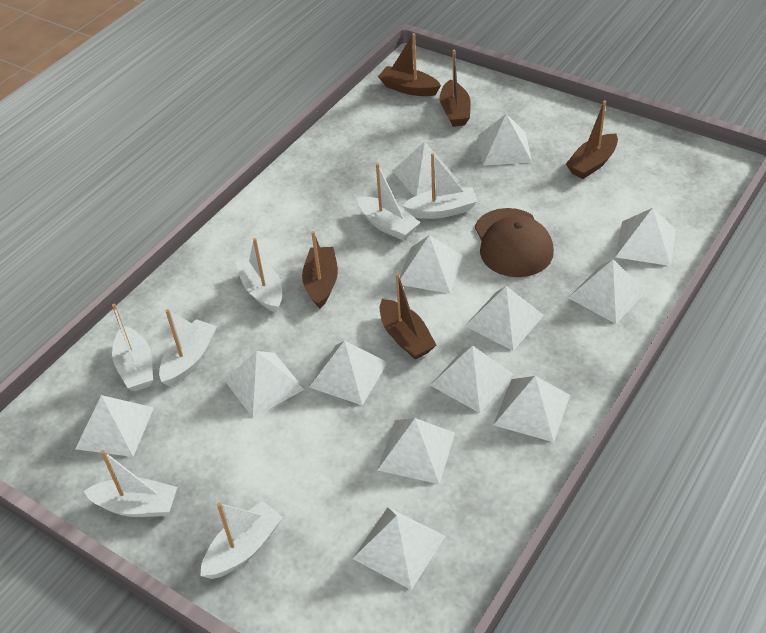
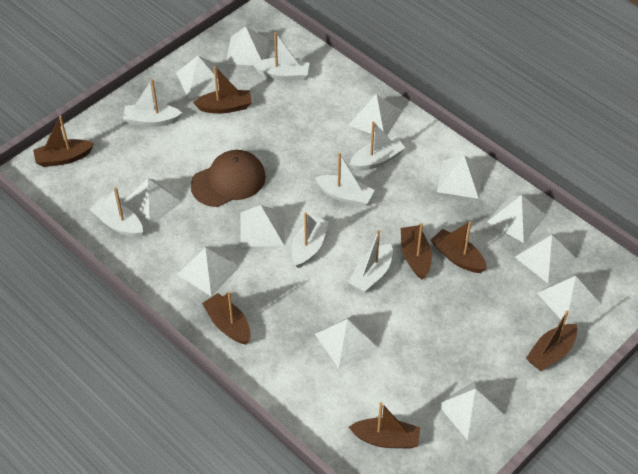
brown boat: [302,231,338,308] [378,33,441,96] [380,273,436,359] [440,50,471,127] [566,101,618,179] = 5 -> [33,116,94,167] [193,66,252,114] [202,292,251,345] [349,402,420,448] [401,223,432,280] [431,222,487,273] [526,311,577,371] = 7
white pyramid: [75,395,154,457] [224,351,305,418] [309,341,388,406] [352,507,445,590] [377,418,455,484] [393,141,459,197] [400,235,463,293] [430,345,513,413] [465,286,544,351] [478,114,532,166] [493,376,570,442] [568,260,647,324] [615,208,676,266] = 13 -> [122,179,182,226] [176,56,219,99] [177,246,239,296] [226,26,269,66] [240,205,284,247] [315,315,378,369] [349,94,402,135] [437,155,484,199] [437,381,505,440] [487,195,546,243] [515,233,577,284] [537,273,601,324] = 12

